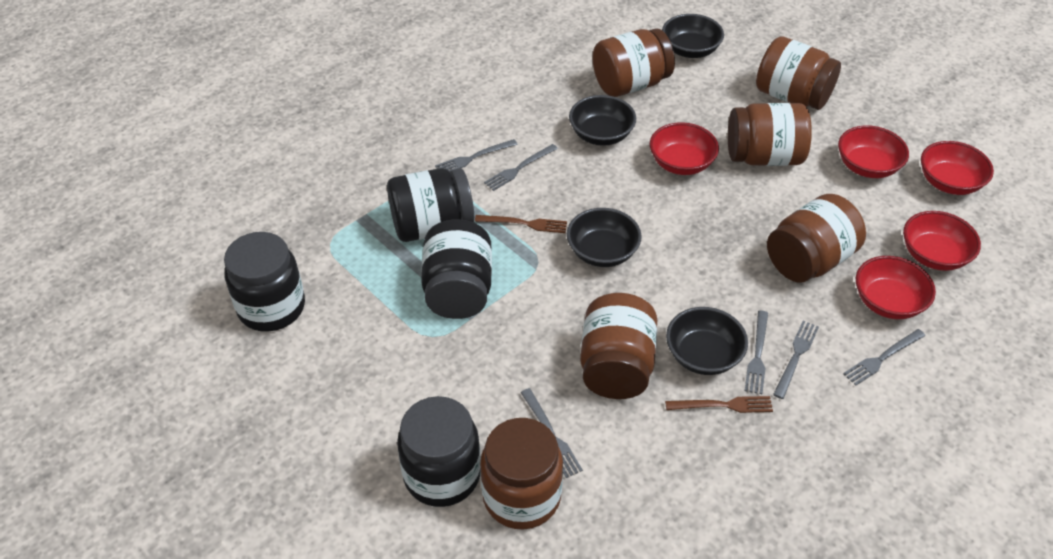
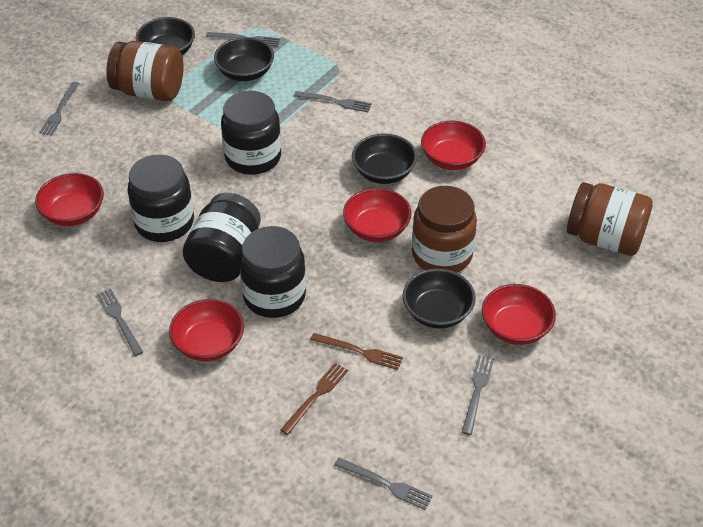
brown jar: [480,418,563,530] [580,293,657,399] [593,28,675,97] [728,103,812,166] [756,36,841,110] [767,194,866,282] = 6 -> [106,41,184,101] [412,186,477,273] [567,182,653,256] = 3

